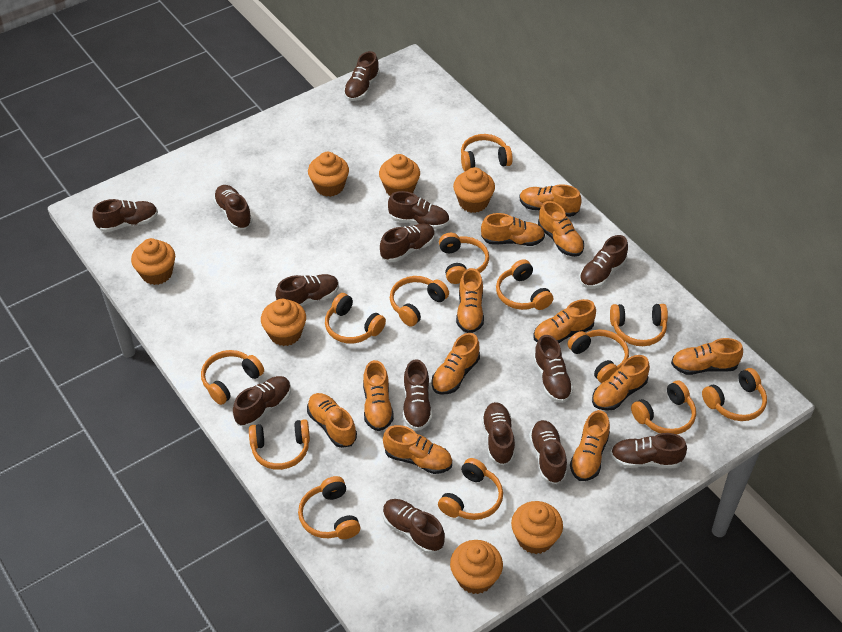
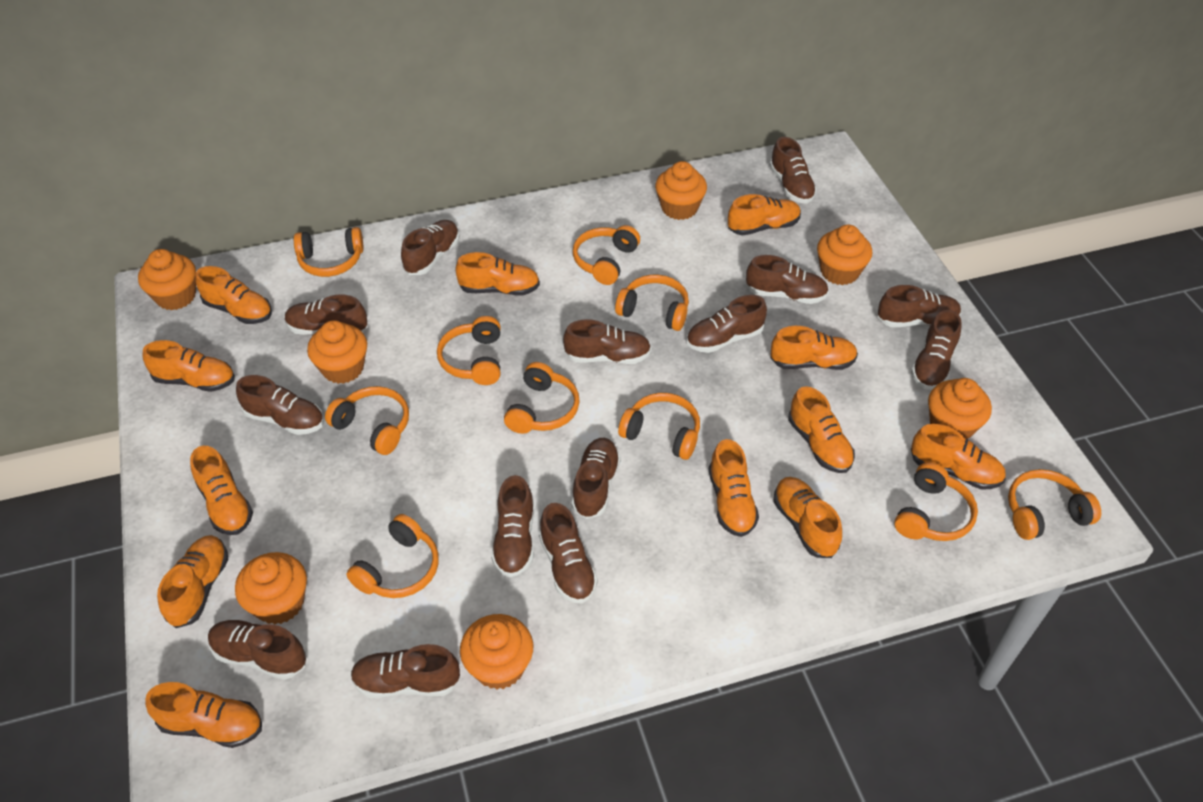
orange headphones: [201,350,264,405] [249,419,310,470] [298,476,361,539] [325,293,386,344] [390,276,449,327] [438,458,503,520] [439,233,489,284] [461,134,513,171] [496,259,553,310] [568,330,629,383] [610,304,668,346] [631,380,696,434] [702,368,767,421] = 13 -> [294,227,364,277] [325,386,409,455] [346,514,439,598] [437,316,501,385] [504,362,580,434] [573,225,640,285] [615,275,689,331] [618,393,700,460] [894,462,978,541] [1008,469,1101,540] = 10

